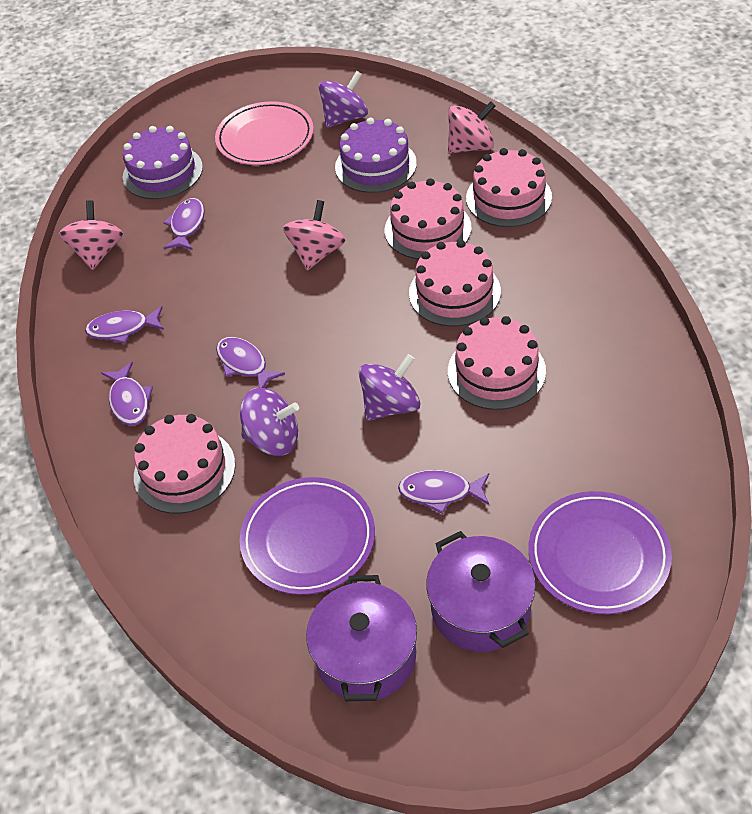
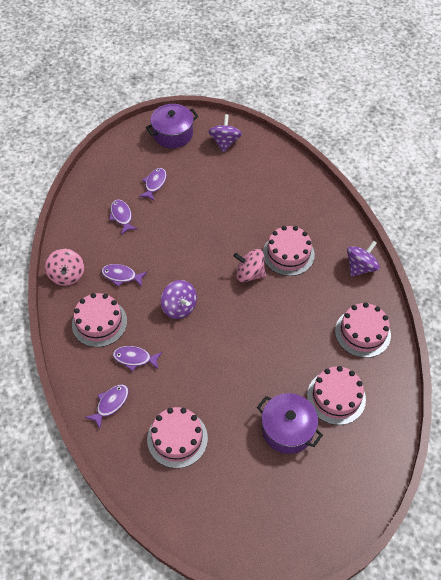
pink plate: [215,101,314,165] = 1 -> none = 0
pink spinning top: [59,200,123,270] [283,200,346,270] [448,101,495,154] = 3 -> [45,249,84,286] [234,249,266,282] = 2
purple cake: [123,126,203,199] [335,118,417,193] = 2 -> none = 0
purple plate: [240,477,375,595] [528,491,672,615] = 2 -> none = 0

